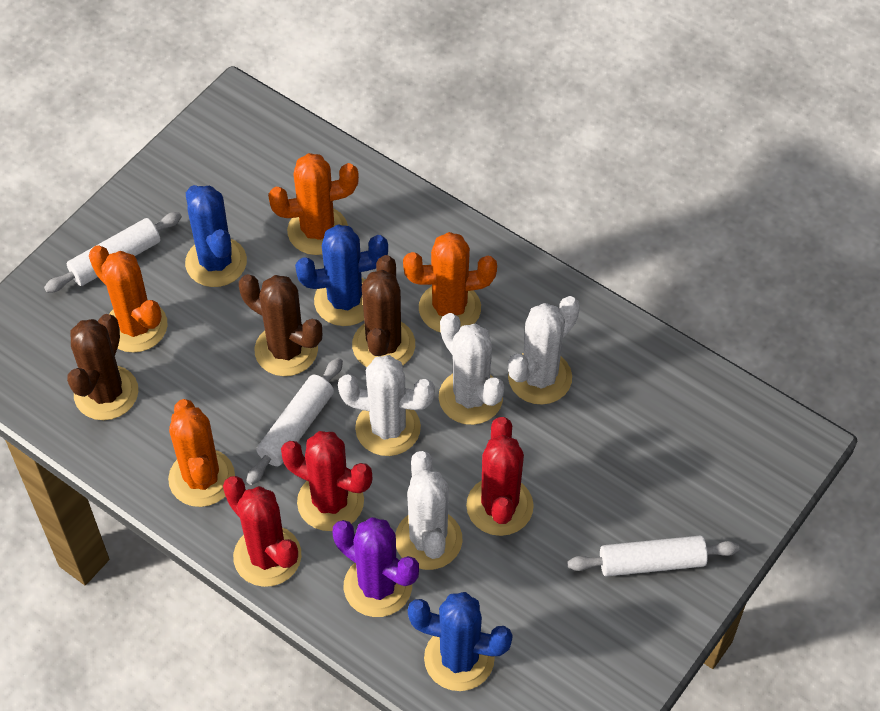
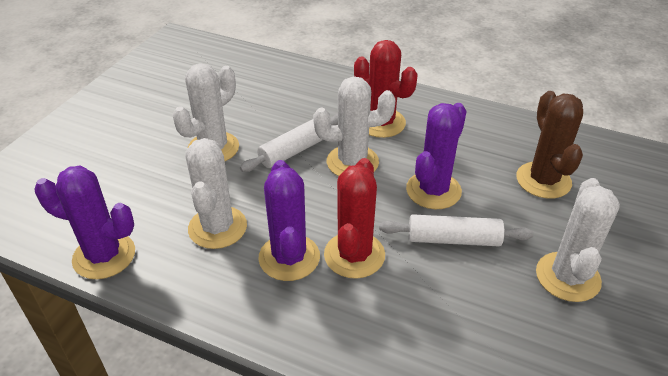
blue cactus: [185,185,247,287] [295,224,388,326] [408,592,513,691] = 3 -> none = 0
brown cactus: [67,314,138,420] [239,274,322,376] [352,255,415,367] = 3 -> [516,91,583,199] = 1
orange cactus: [89,245,168,353] [168,399,235,507] [268,153,359,255] [403,232,497,332] = 4 -> none = 0
purple cactus: [333,517,419,617] = 1 -> [34,165,135,279] [258,160,320,281] [406,103,467,209] = 3
red cactus: [223,476,301,587] [281,431,372,531] [466,417,534,536] = 3 -> [324,158,385,279] [354,40,417,138] = 2
white rolling pin: [44,212,182,293] [246,358,343,485] [567,535,739,577] = 3 -> [240,114,338,172] [379,214,534,246] = 2

